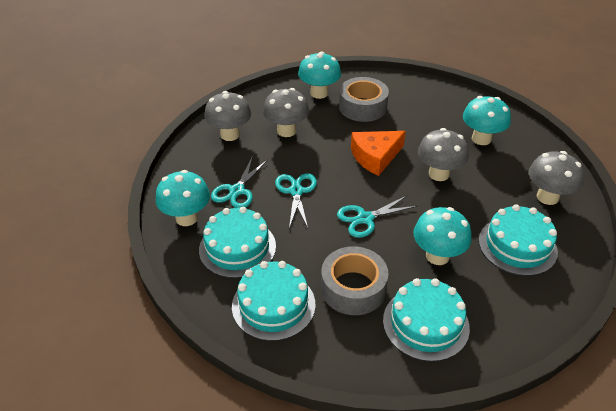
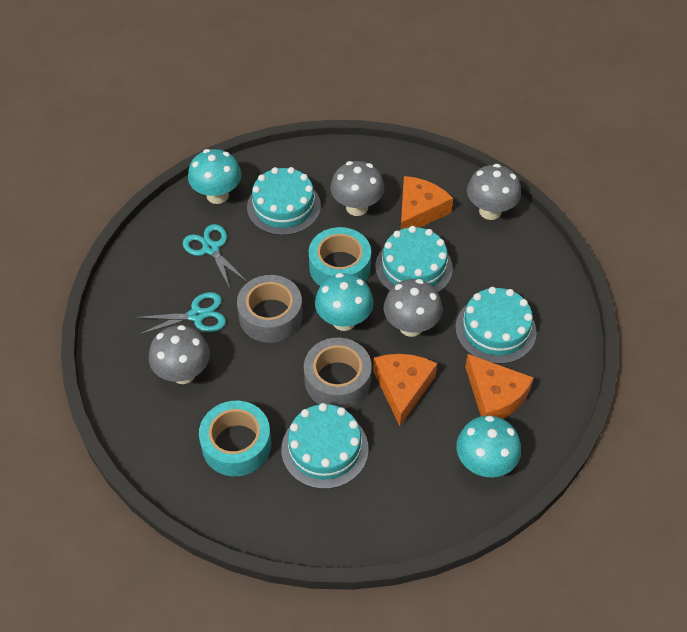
orange cheese: [351,131,406,176] = 1 -> [373,354,437,426] [401,176,453,229] [465,354,534,419] = 3
turquoise mushroom: [155,170,210,226] [298,52,341,99] [413,207,472,265] [463,96,511,145] = 4 -> [188,149,241,204] [315,273,374,331] [456,416,521,477] = 3
turquoise scissors: [211,156,267,208] [275,174,317,228] [337,195,418,238] = 3 -> [135,292,226,335] [183,224,248,291] = 2
turquoise tape: none = 0 -> [199,401,271,476] [309,227,371,286] = 2

